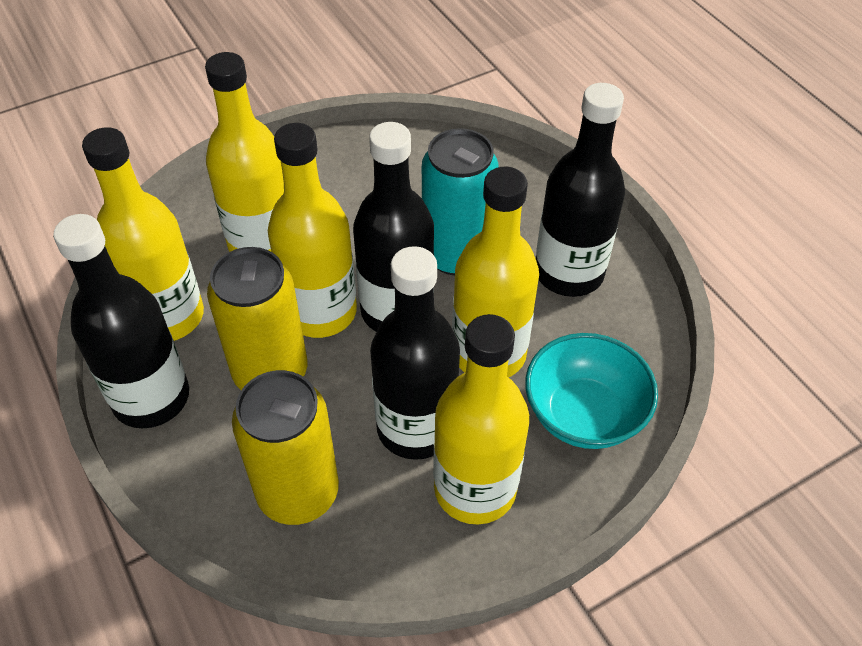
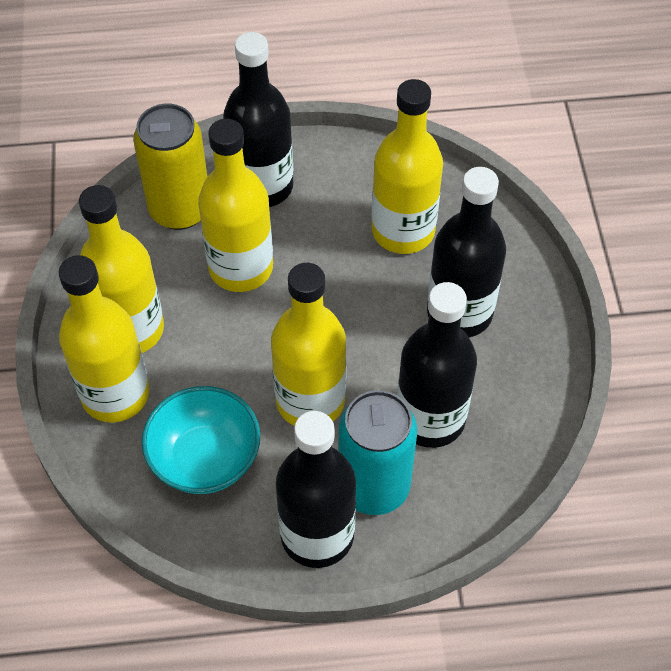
yellow can: [207,247,307,390] [232,370,339,525] = 2 -> [133,104,207,230] = 1

